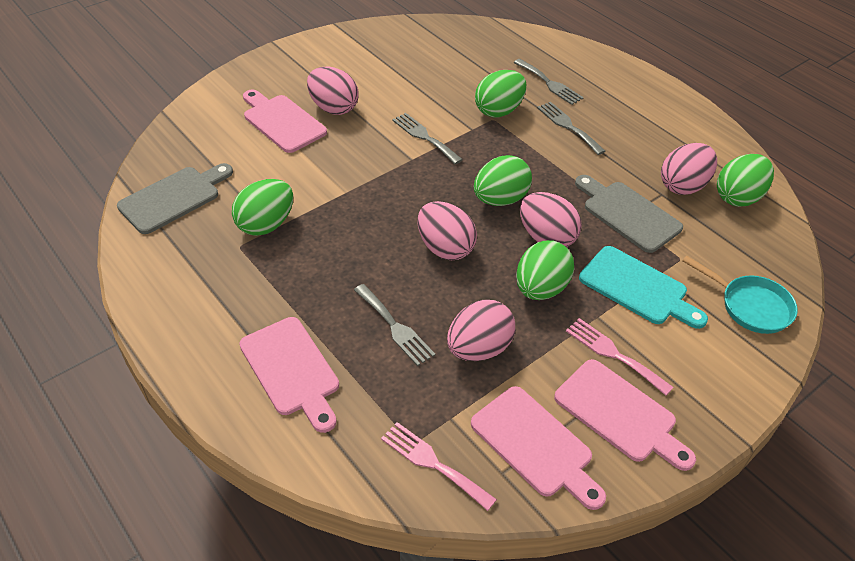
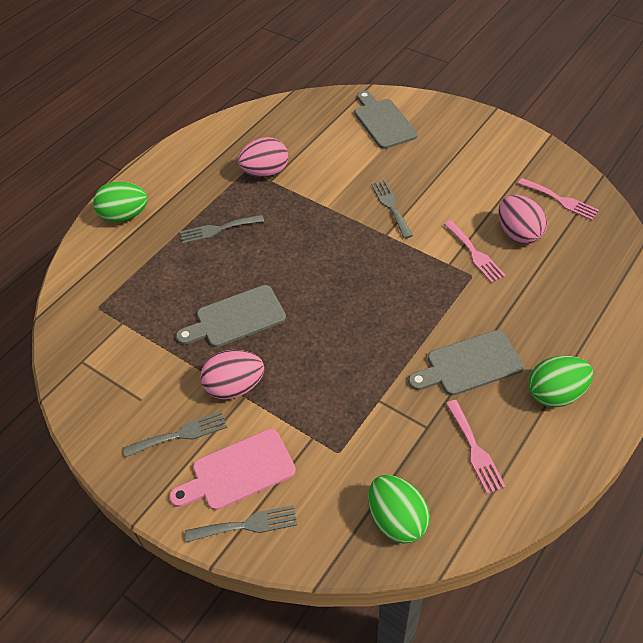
green egg: [232,179,293,236] [474,155,532,206] [475,70,526,117] [516,240,574,300] [717,154,774,207] = 5 -> [93,181,148,223] [368,475,430,544] [528,356,593,407] = 3
grey cutting board: [117,163,233,234] [575,175,683,253] = 2 -> [176,285,286,347] [355,91,418,149] [408,330,524,396] = 3
pink cutting board: [239,317,339,433] [243,89,327,153] [471,386,606,510] [554,359,696,471] = 4 -> [169,429,296,510] = 1
pink egg: [307,66,358,115] [417,201,477,260] [447,300,515,361] [520,192,582,247] [661,143,717,195] = 5 -> [200,350,264,399] [238,137,288,177] [498,195,548,244] = 3
pink fork: [381,422,497,511] [566,318,674,396] = 2 -> [444,220,506,283] [446,400,506,494] [518,178,599,220] = 3
turquoise cutting board: [579,246,708,329] = 1 -> none = 0
turquoise pan: [683,256,798,334] = 1 -> none = 0

